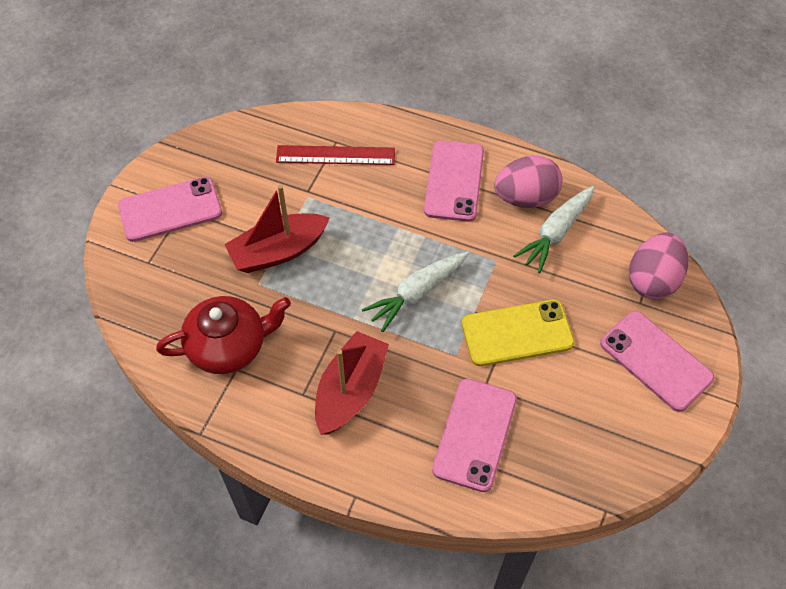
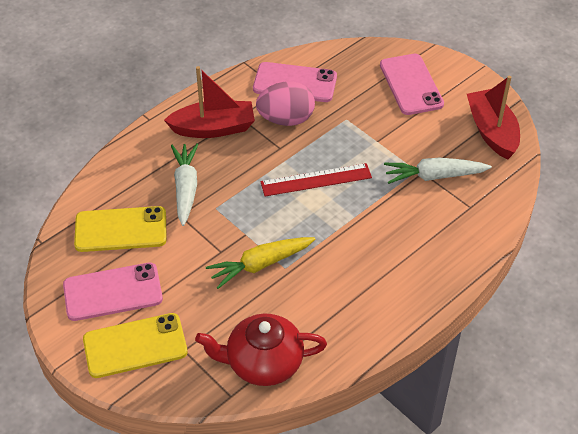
pink egg: [494,155,562,208] [629,233,688,300] = 2 -> [256,81,315,126] = 1
pink phone: [118,177,222,242] [424,140,484,222] [432,379,517,492] [600,311,714,412] = 4 -> [63,262,163,321] [253,62,337,102] [380,54,444,115] = 3
yellow carrot: none = 0 -> [206,237,315,289] = 1
yellow phone: [462,300,575,366] = 1 -> [74,206,167,252] [83,313,188,378] = 2

